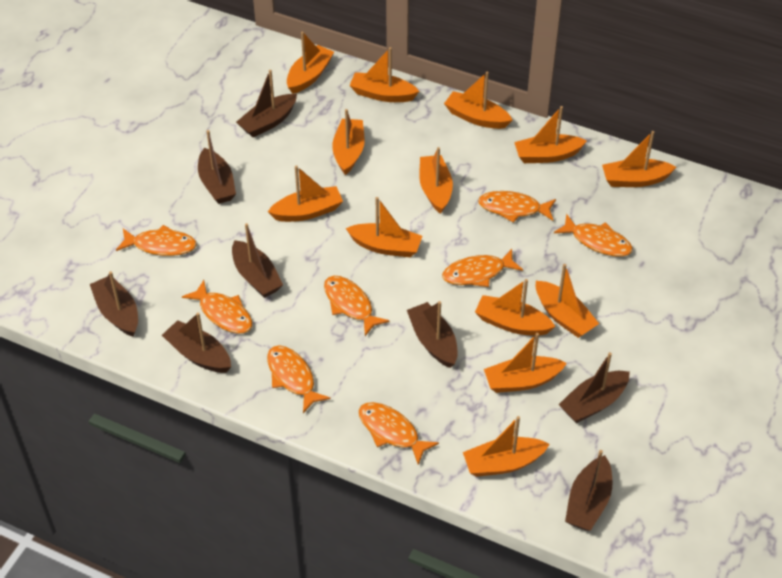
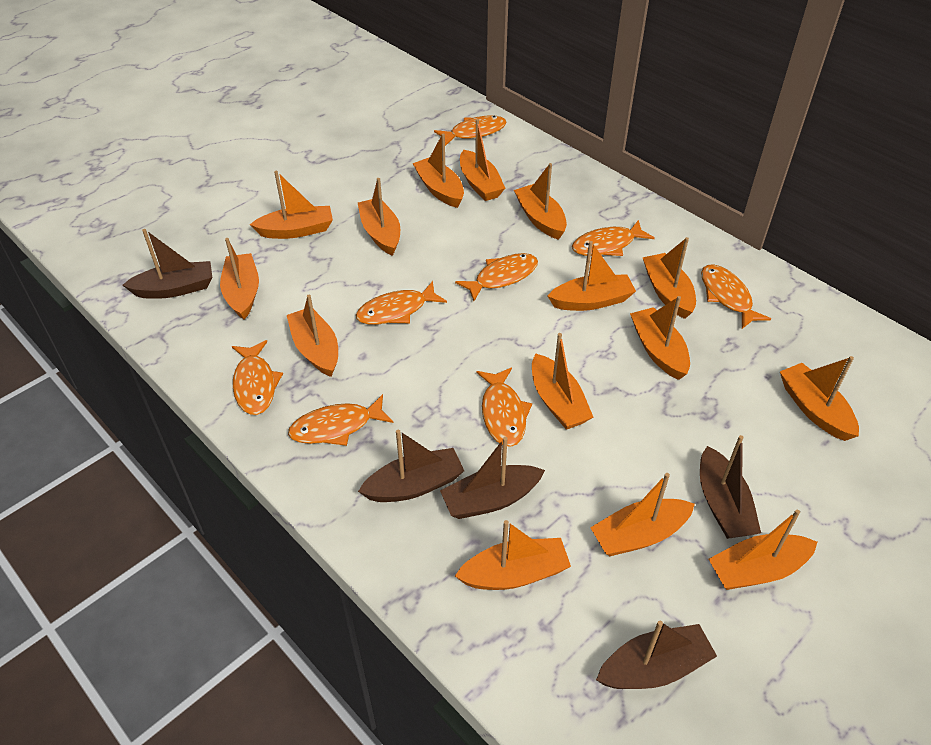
brown boat: [90,271,138,337] [162,312,231,373] [198,130,236,204] [232,223,283,298] [236,70,297,137] [407,301,458,368] [559,352,630,423] [565,450,612,531] = 8 -> [123,229,212,299] [358,430,464,502] [440,437,545,519] [596,621,717,689] [700,435,761,539] = 5
orange boat: [268,165,343,222] [287,32,334,94] [332,109,365,175] [346,197,422,257] [349,47,419,102] [419,147,453,214] [444,71,512,129] [463,416,550,477] [475,279,556,336] [484,333,567,393] [514,106,587,163] [536,264,599,338] [602,131,676,187] = 13 -> [220,238,259,320] [250,171,333,239] [287,295,338,377] [358,178,400,256] [412,133,464,208] [455,520,571,590] [460,119,505,201] [514,163,567,240] [532,333,593,430] [548,241,636,311] [590,473,695,556] [630,296,690,380] [642,237,696,319] [709,510,817,590] [780,356,859,441] = 15

